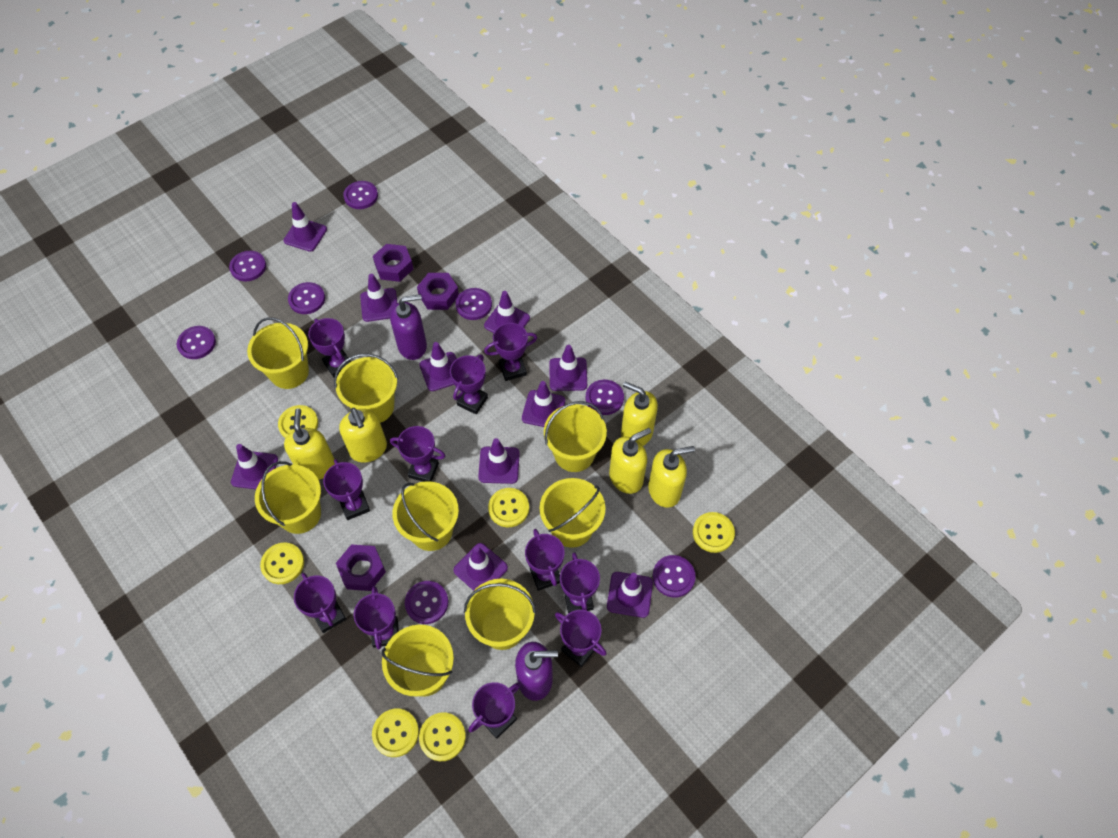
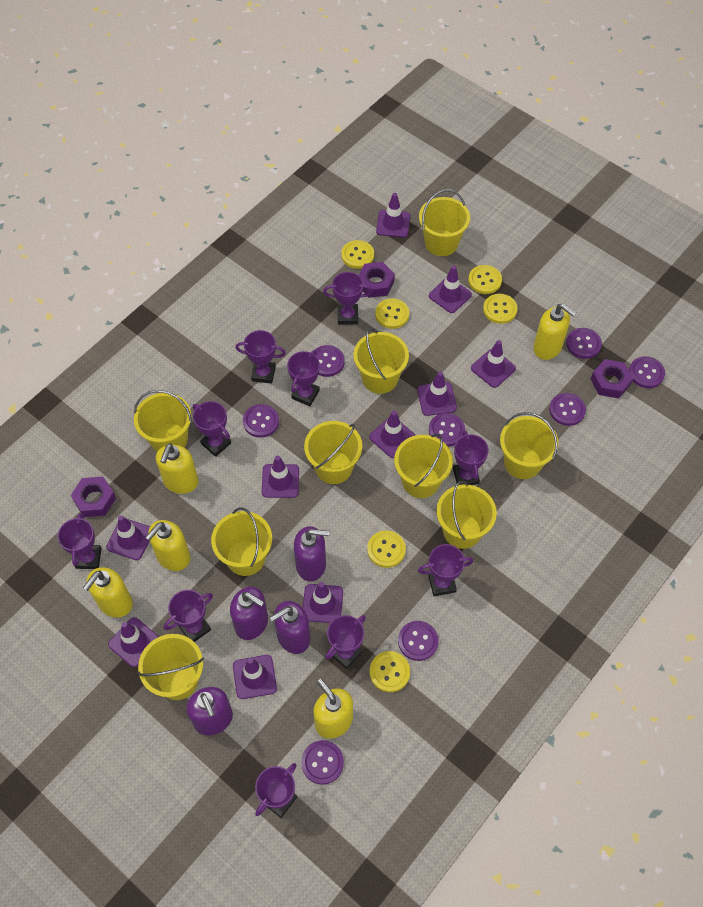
purple soap dispenser: [390,294,427,360] [515,642,558,701] = 2 -> [187,687,233,736] [230,587,268,640] [269,601,310,654] [294,526,330,581] = 4
purple trophy: [294,573,346,633] [308,318,351,378] [323,459,370,520] [354,586,399,649] [390,426,445,482] [450,354,488,414] [469,682,520,739] [484,323,537,381] [525,529,565,591] [555,610,606,667] [560,552,600,614] = 11 -> [58,513,102,569] [164,590,213,642] [193,401,231,457] [235,330,286,384] [255,763,297,818] [287,350,320,406] [323,272,373,325] [325,615,366,669] [418,544,474,596] [453,431,489,485] = 10
yellow bucket: [247,317,309,389] [255,461,321,534] [334,354,398,423] [381,625,454,697] [392,481,459,551] [464,579,536,650] [540,478,605,548] [544,401,607,472] = 8 -> [134,390,192,452] [137,634,204,700] [211,507,272,576] [304,421,362,484] [354,328,409,394] [394,434,453,498] [419,189,470,256] [436,481,497,549] [500,412,558,479] = 9

